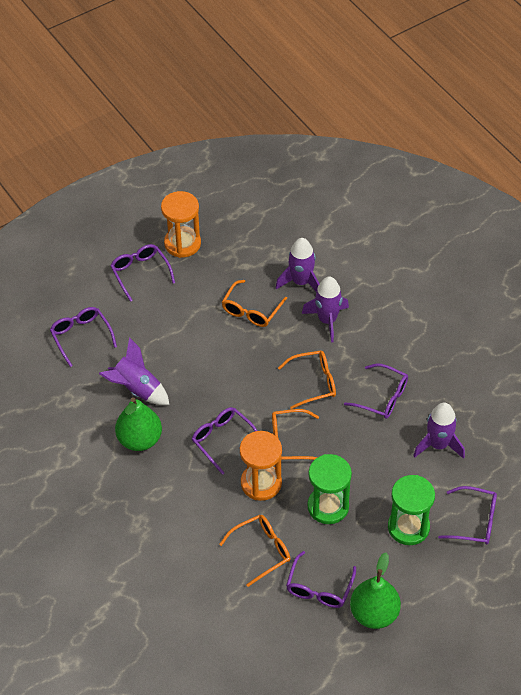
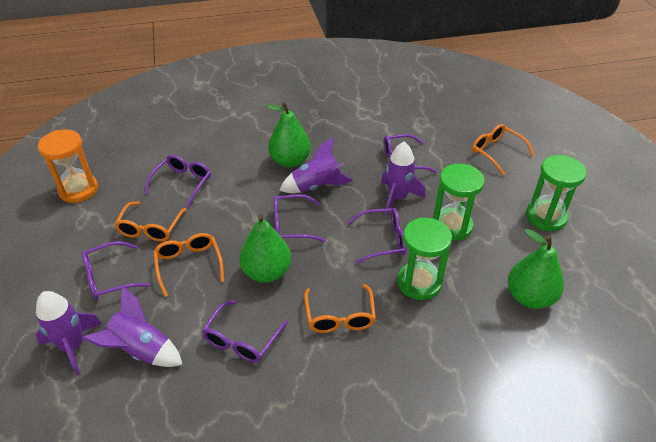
green hourglass: [307,454,352,524] [388,475,435,545] = 2 -> [397,217,452,300] [433,164,484,241] [526,155,587,231] = 3
green pear: [115,397,162,451] [350,553,401,629] = 2 -> [239,214,291,283] [266,102,311,167] [508,229,564,309] = 3
orange hourglass: [161,191,201,258] [240,431,282,501] = 2 -> [38,129,98,203] = 1

